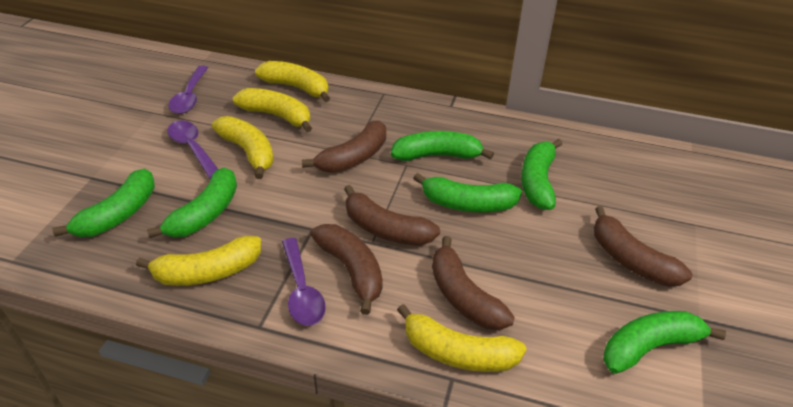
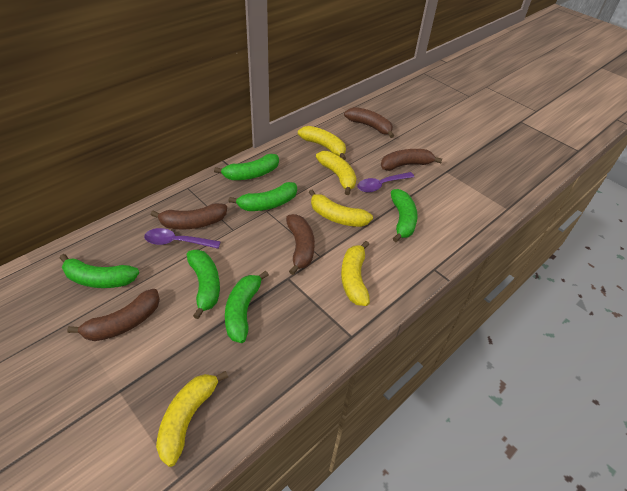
purple spoon: [168,65,209,114] [168,121,218,180] [282,238,326,326] = 3 -> [144,228,221,249] [357,172,414,193] = 2

